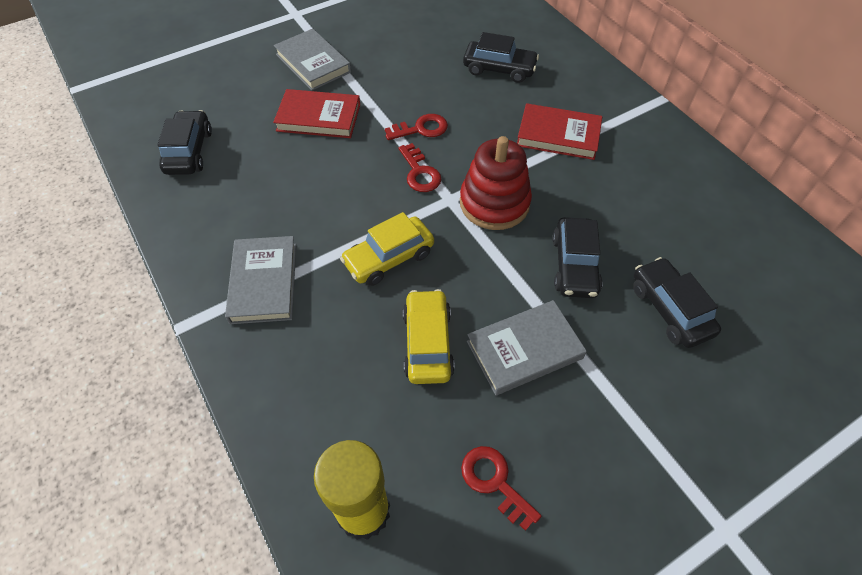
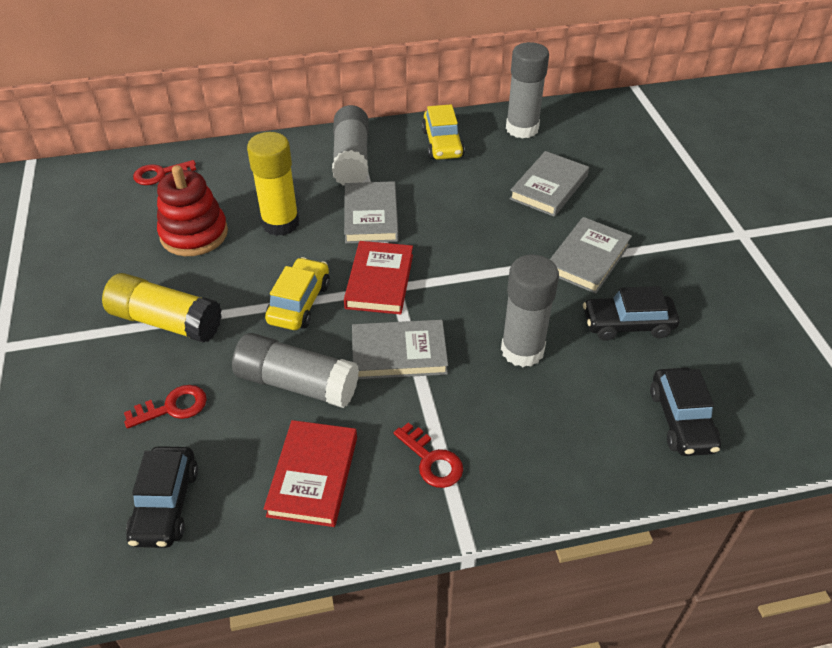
black car: [157,110,212,175] [463,32,539,83] [552,217,603,298] [633,257,721,348] = 4 -> [126,446,198,548] [583,286,679,341] [650,368,721,456] = 3
grey book: [225,236,296,324] [274,29,351,91] [467,300,587,395] = 3 -> [344,181,399,244] [352,320,448,379] [510,151,589,217] [550,217,632,294] = 4
grey glue stick: none = 0 -> [232,333,359,408] [332,105,369,185] [501,255,559,367] [506,42,549,139] = 4
yellow glue stick: [314,440,390,540] = 1 -> [102,273,222,343] [247,132,299,236] = 2

